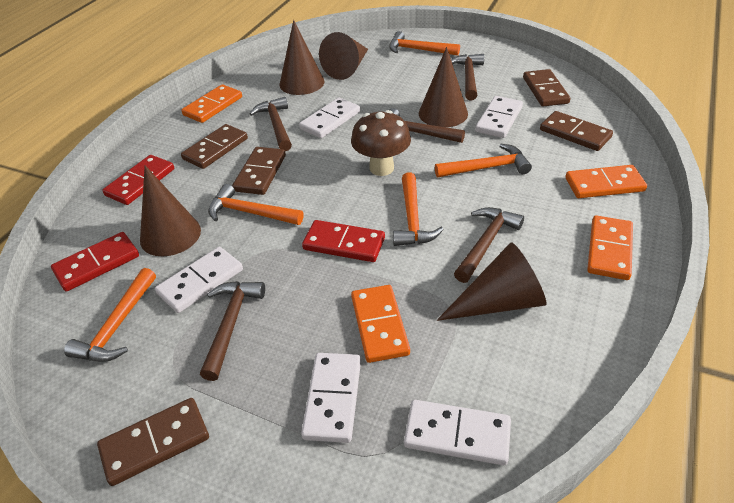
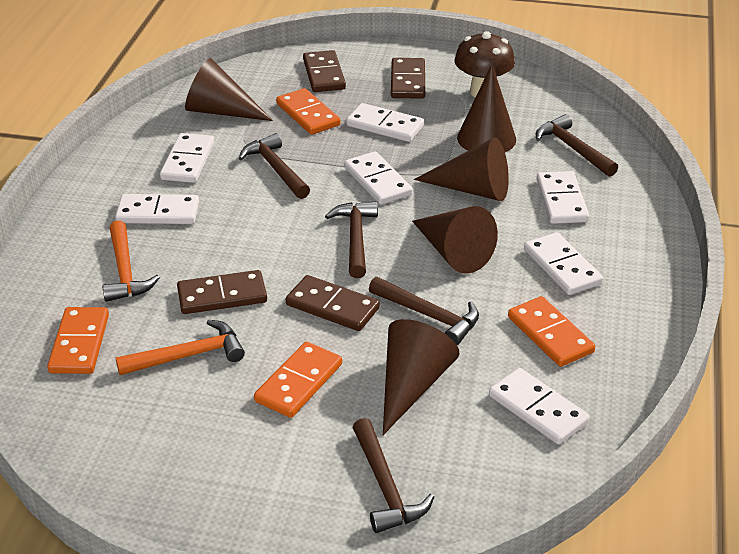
brown domino: [97,398,209,486] [181,124,248,169] [232,147,286,195] [523,69,570,106] [540,111,613,151] = 5 -> [177,270,267,314] [286,275,380,331] [303,50,346,92] [391,58,425,99] = 4
orange hammer: [64,268,156,362] [208,184,303,225] [389,31,460,56] [393,172,444,246] [435,144,532,177] = 5 -> [102,220,160,302] [115,319,245,375] = 2
red domino: [51,232,139,292] [102,155,174,205] [302,220,385,262] = 3 -> none = 0
white domino: [155,247,243,313] [299,98,360,138] [301,353,361,443] [404,400,511,465] [475,96,523,138] = 5 -> [115,194,199,224] [160,133,214,183] [344,151,413,205] [346,103,424,142] [489,368,590,445] [524,232,603,295] [536,171,589,224] = 7

